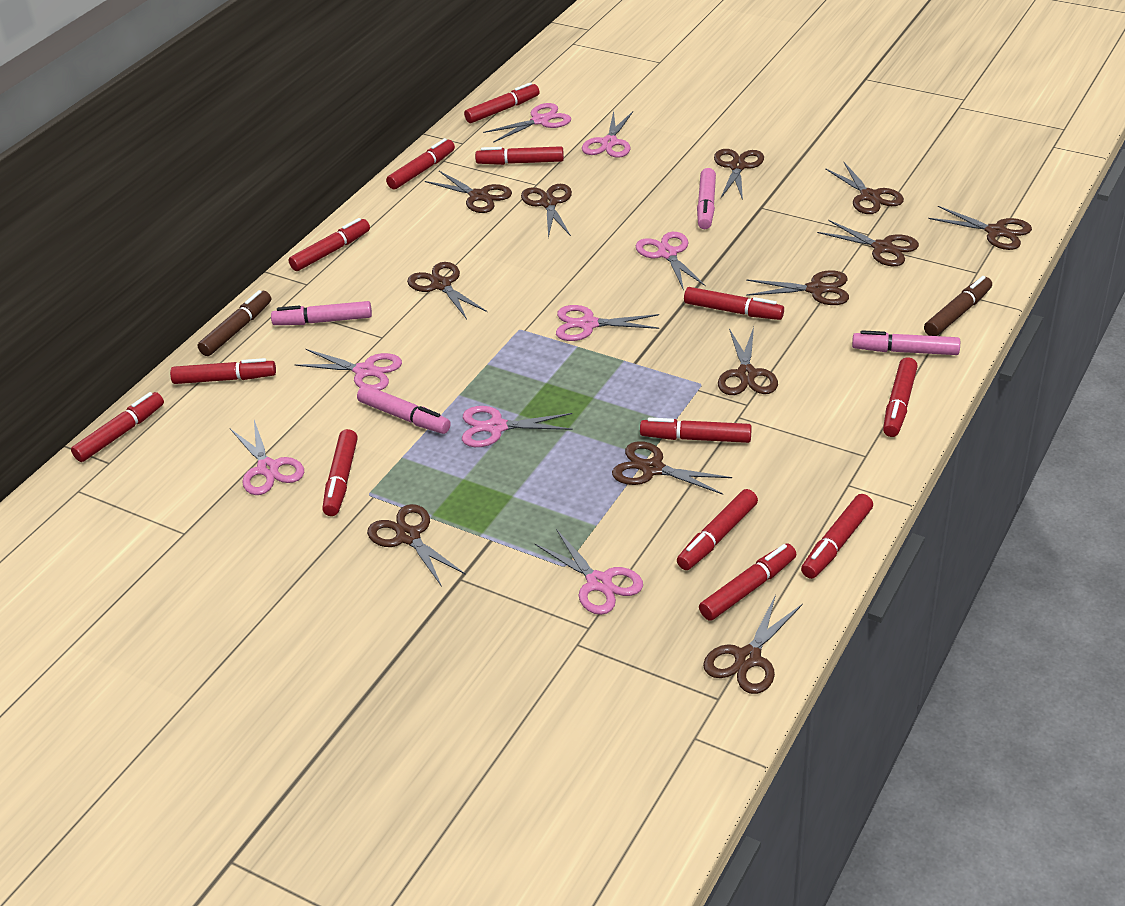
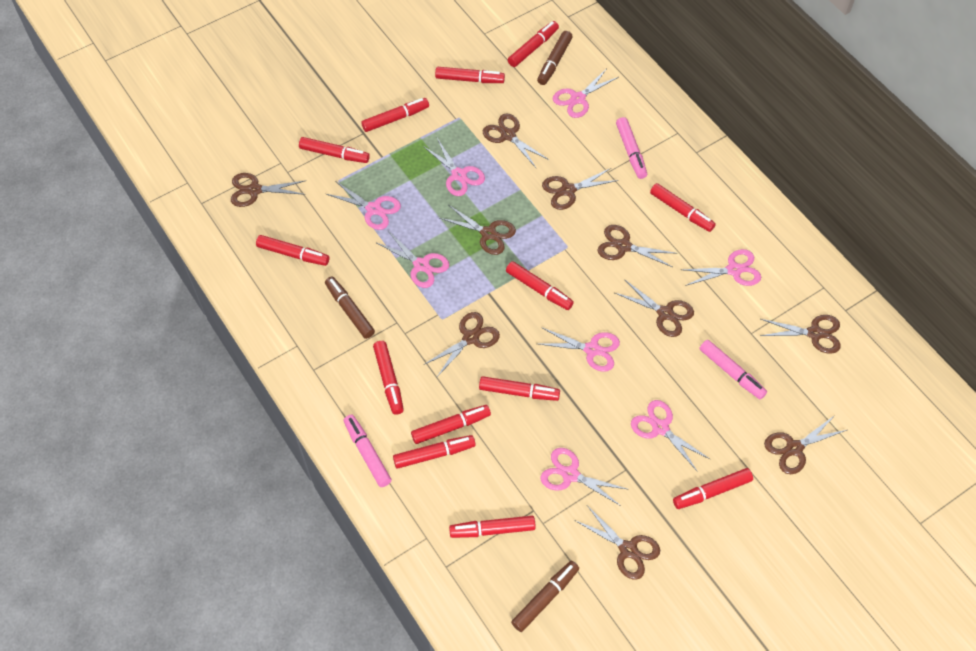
brown marker: [198,290,271,356] [924,276,992,336] = 2 -> [325,276,375,339] [511,561,579,632] [537,31,573,85] = 3
brown scissors: [367,504,466,587] [407,262,487,319] [425,171,512,213] [521,184,572,238] [612,441,732,495] [703,594,803,694] [714,149,764,200] [718,327,778,395] [746,270,849,305] [817,220,919,266] [825,162,904,214] [928,206,1032,250] = 12 -> [231,173,306,207] [425,312,500,377] [440,205,516,255] [483,113,549,168] [542,168,619,210] [574,505,660,580] [598,225,675,267] [615,279,694,337] [760,315,841,354] [764,415,847,474] = 10
pink marker: [271,301,372,325] [357,385,451,434] [697,168,716,229] [852,330,960,355] = 4 -> [344,414,392,487] [616,117,647,179] [699,340,767,399] = 3

